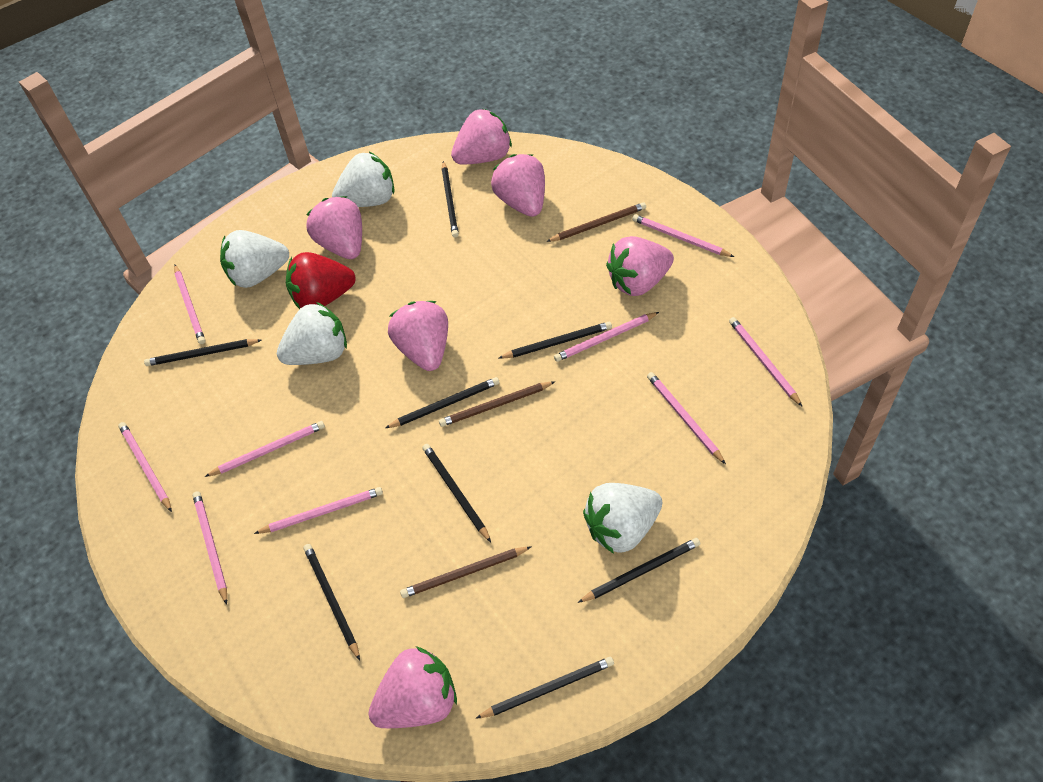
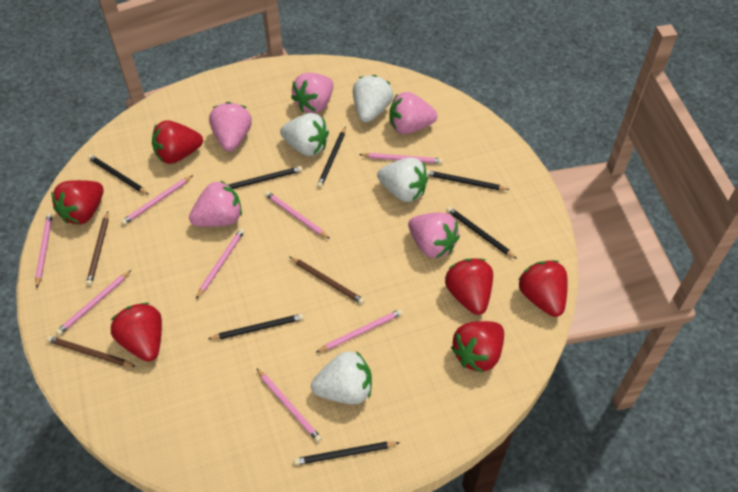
black pencil: [144,339,261,366] [303,544,360,660] [385,377,500,428] [422,444,491,542] [442,161,459,238] [476,657,614,719] [499,322,612,359] [578,538,700,603] = 8 -> [88,155,149,195] [208,314,304,340] [228,166,303,189] [294,441,400,465] [317,127,346,188] [426,170,510,190] [447,207,517,259] = 7
pink pencil: [118,422,172,512] [174,265,205,344] [192,491,227,605] [205,421,325,477] [254,487,383,534] [554,312,659,362] [632,214,734,257] [647,372,726,464] [729,317,802,406] = 9 -> [35,213,53,288] [56,270,131,335] [121,175,193,225] [196,228,244,299] [256,368,322,442] [265,191,330,239] [316,309,403,353] [359,153,443,164] = 8
pink strawberry: [306,196,362,259] [369,646,457,728] [388,301,448,371] [451,108,512,164] [491,154,545,217] [606,236,674,296] = 6 -> [189,180,242,227] [209,102,252,151] [291,73,333,113] [390,92,437,134] [408,212,460,258] = 5
red strawberry: [286,252,356,309] = 1 -> [51,180,104,224] [111,303,162,362] [152,120,203,164] [445,258,493,315] [451,321,504,373] [518,260,568,317] = 6

